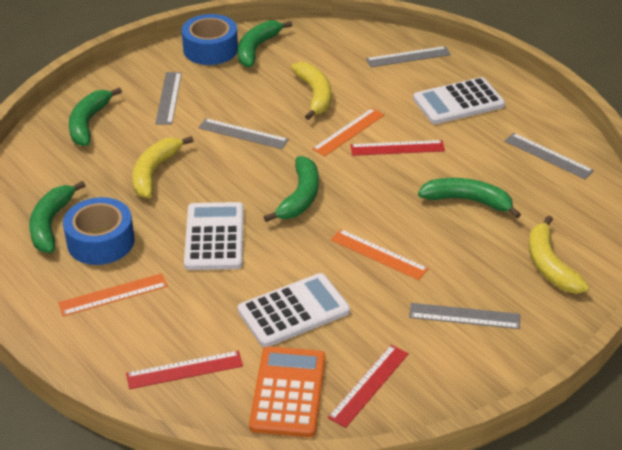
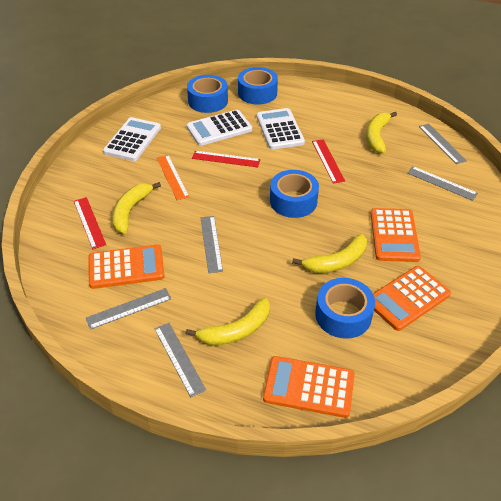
blue tape: [63,197,134,265] [182,14,238,65] = 2 -> [187,75,228,113] [238,67,278,105] [270,170,319,218] [315,278,375,339] = 4
green banana: [29,181,86,253] [69,87,122,146] [238,21,292,67] [264,156,319,222] [418,178,521,219] = 5 -> none = 0
orange calculator: [249,346,325,437] = 1 -> [89,244,165,289] [263,356,355,418] [370,208,421,262] [373,266,451,331] = 4
orange ruler: [58,273,168,316] [312,108,385,156] [331,229,428,280] = 3 -> [157,155,189,200] = 1
yellow banana: [132,136,193,198] [291,62,331,120] [529,215,590,293] = 3 -> [112,182,161,234] [185,297,270,345] [292,234,367,273] [366,112,397,153] = 4

